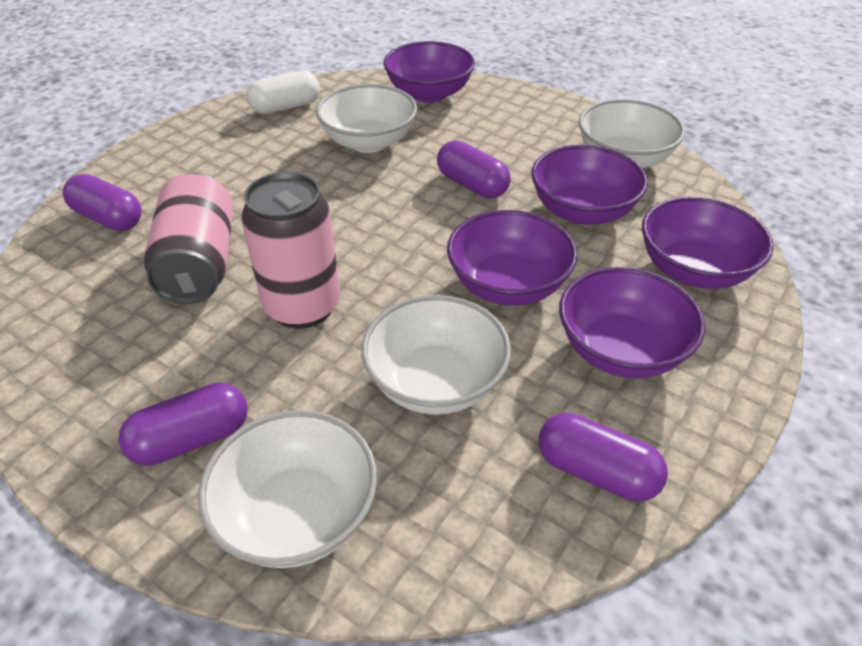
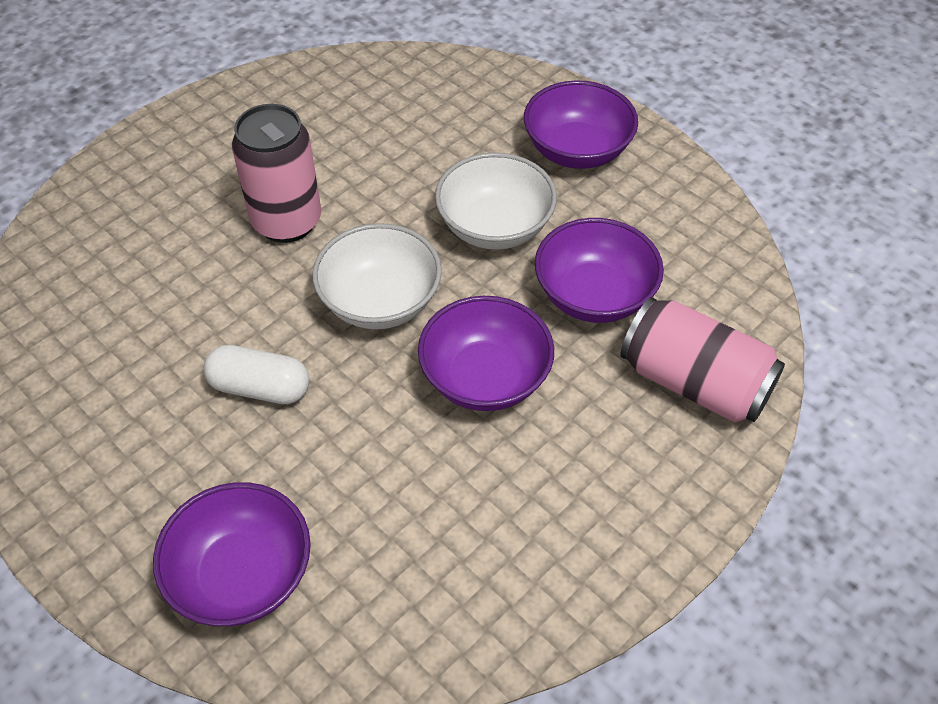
purple bowl: [383,41,475,103] [447,210,577,306] [531,145,648,225] [559,267,705,378] [642,197,774,289] = 5 -> [153,482,311,626] [418,296,554,411] [524,80,638,169] [535,218,664,323] = 4
purple capsule: [63,174,142,231] [118,383,248,466] [437,140,511,198] [538,413,668,502] = 4 -> none = 0
white bowl: [198,410,377,568] [316,84,417,153] [361,295,511,415] [578,99,685,168] = 4 -> [312,223,442,329] [435,153,557,250] = 2

